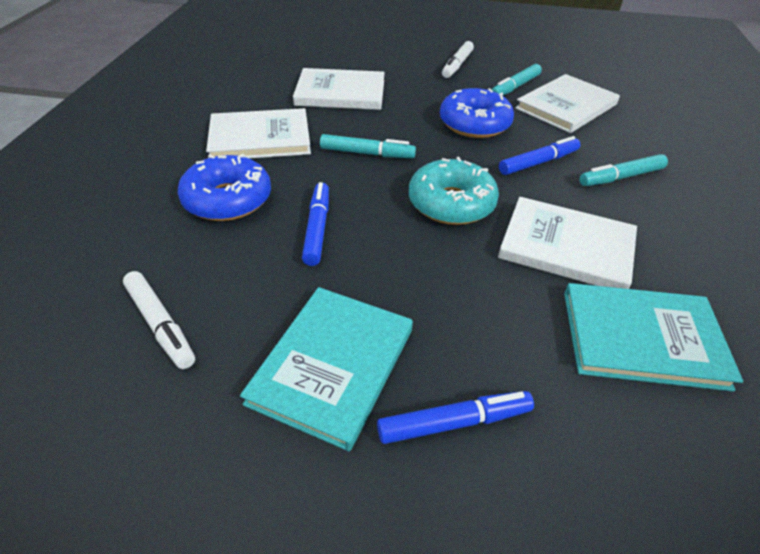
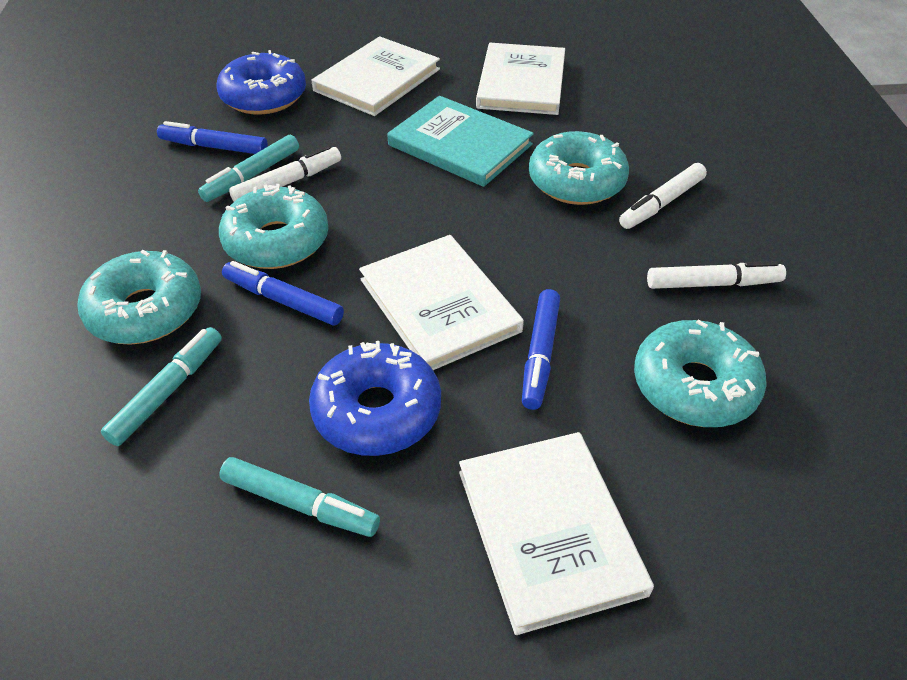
turquoise book: [240,287,413,451] [564,283,743,392] = 2 -> [387,96,534,187] = 1
turquoise donut: [409,157,499,225] = 1 -> [77,250,201,345] [219,184,328,269] [529,131,629,205] [634,320,767,427] = 4
white marker: [123,271,195,369] [442,41,474,78] = 2 -> [229,145,341,202] [619,163,707,229] [647,261,786,289] = 3

